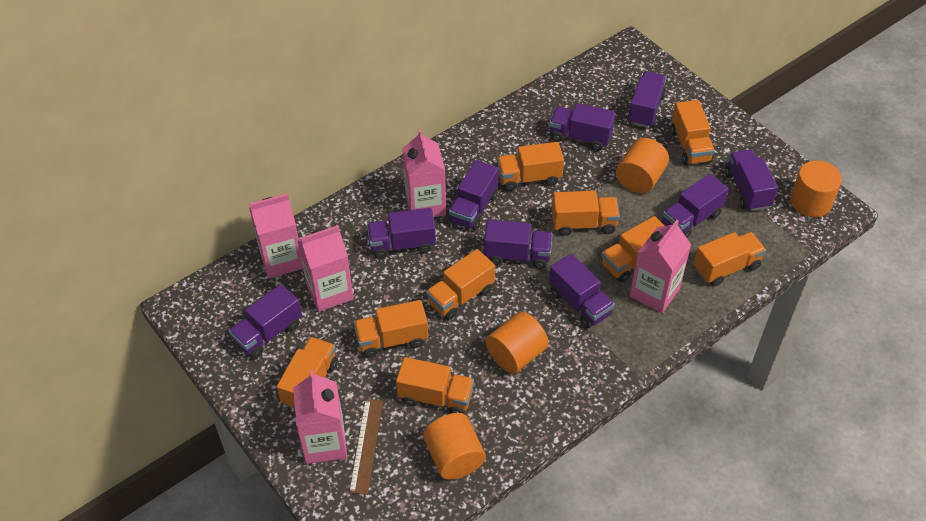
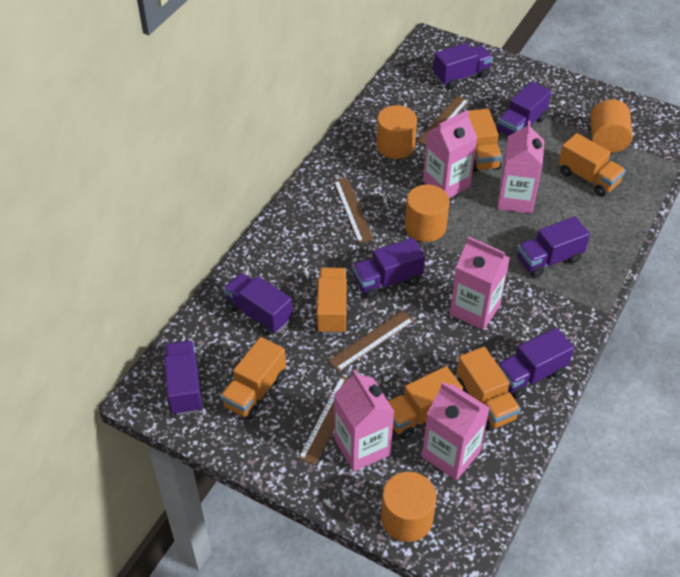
brown ruler: [349,399,383,495] = 1 -> [298,376,348,465] [328,311,414,372] [334,178,374,243] [417,95,469,145] = 4
orange truck: [277,337,338,409] [354,300,428,358] [396,357,474,414] [426,249,495,320] [497,142,564,191] [552,191,620,236] [601,216,664,282] [671,100,715,165] [693,232,766,286] = 9 -> [220,337,286,419] [315,268,349,334] [388,366,463,439] [456,347,521,430] [468,109,502,172] [558,133,626,196] = 6
purple truck: [229,284,302,359] [367,208,436,259] [449,160,499,230] [484,220,553,269] [549,103,615,151] [549,254,615,329] [627,71,667,128] [662,174,729,238] [725,149,778,211] = 9 -> [164,341,204,415] [223,273,293,335] [352,238,425,299] [433,43,493,89] [496,81,551,136] [497,328,574,398] [517,217,590,278] = 7

